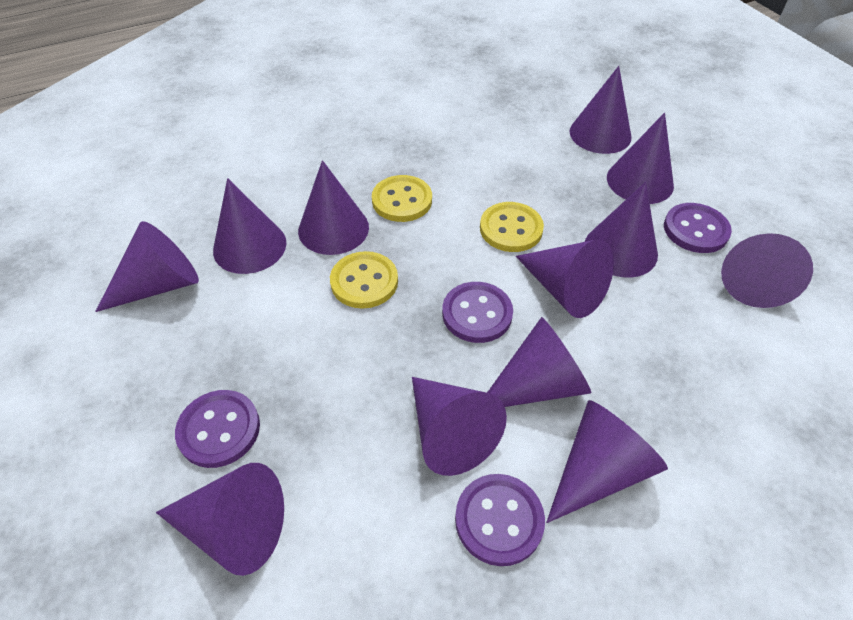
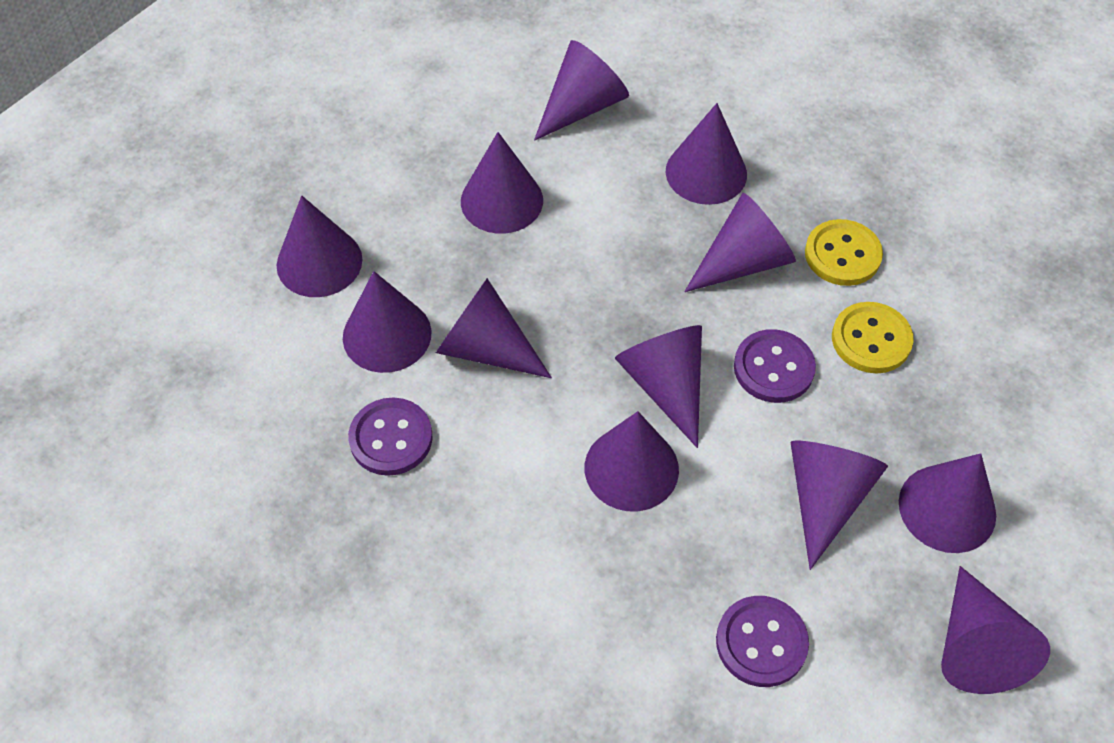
purple button: [175,390,260,468] [442,282,513,343] [455,474,545,566] [664,203,732,253] = 4 -> [348,398,433,476] [716,596,809,687] [734,329,816,403] = 3
yellow button: [330,251,398,309] [372,175,432,222] [480,202,544,252] = 3 -> [805,219,883,286] [832,302,914,373] = 2

